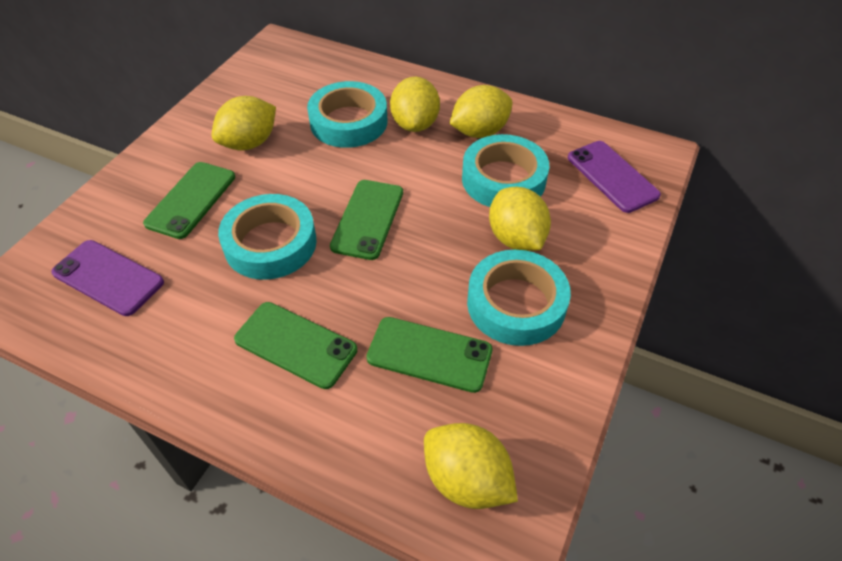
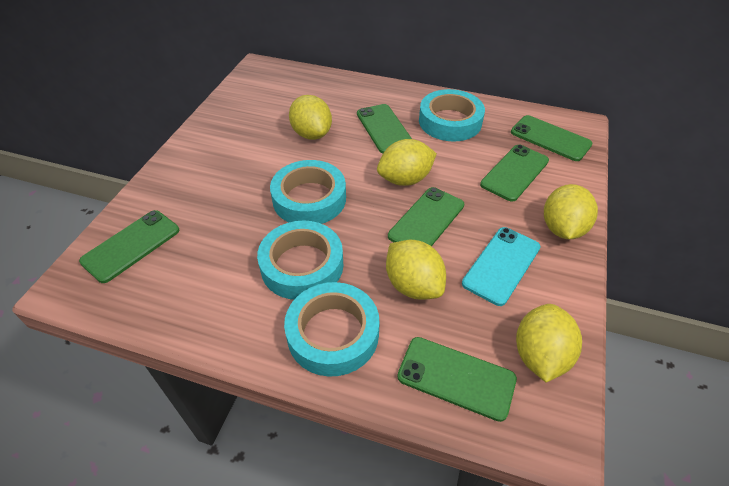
green phone: [143,162,235,239] [234,302,357,389] [330,180,403,260] [366,317,493,393] = 4 -> [79,210,179,283] [357,104,412,153] [388,187,464,246] [397,337,517,422] [480,145,549,202] [511,115,593,161] = 6
purple phone: [51,240,164,316] [568,141,661,213] = 2 -> none = 0
turquoise phone: none = 0 -> [462,227,541,306] = 1

